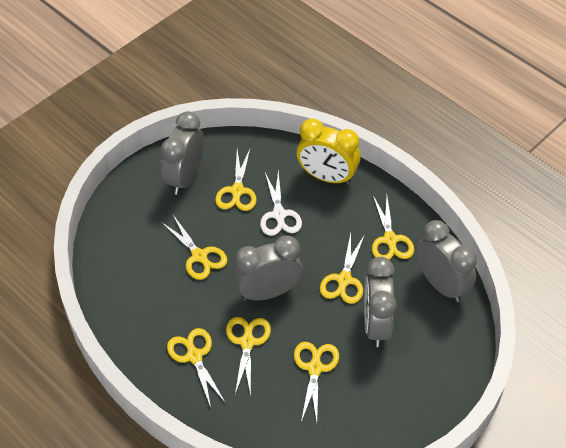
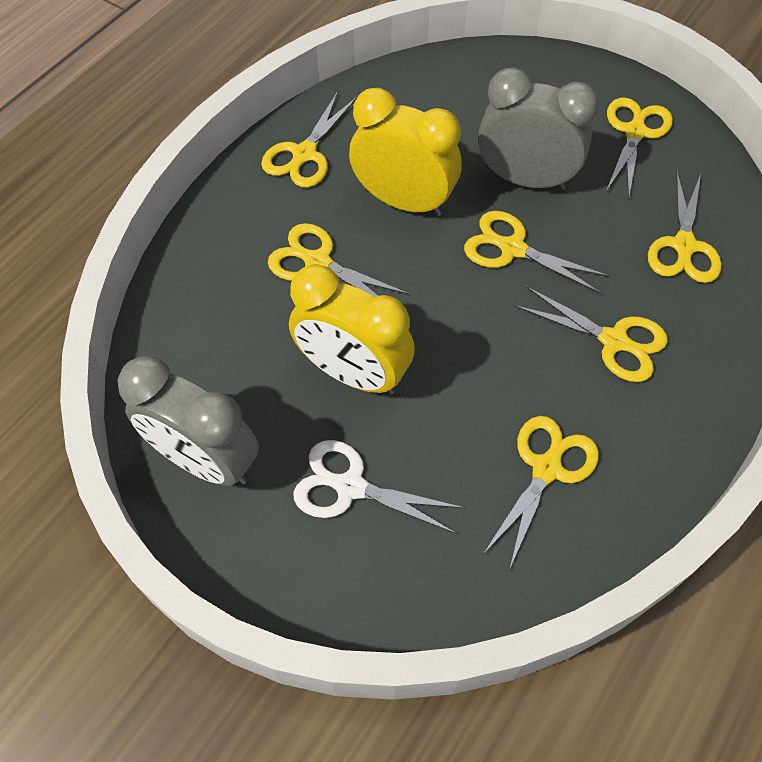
grey clock: [161,111,204,195] [233,235,303,301] [364,257,397,347] [416,220,477,302] = 4 -> [118,356,259,486] [478,67,599,190] = 2
yellow clock: [297,118,360,185] = 1 -> [289,264,415,395] [349,88,462,216] = 2

